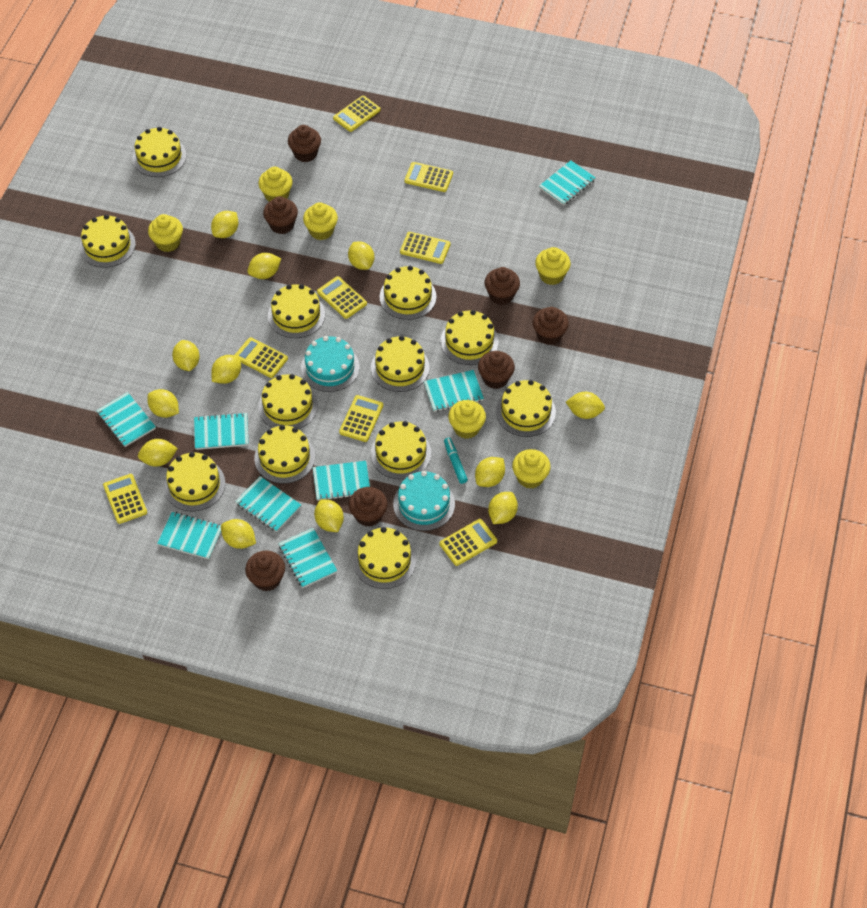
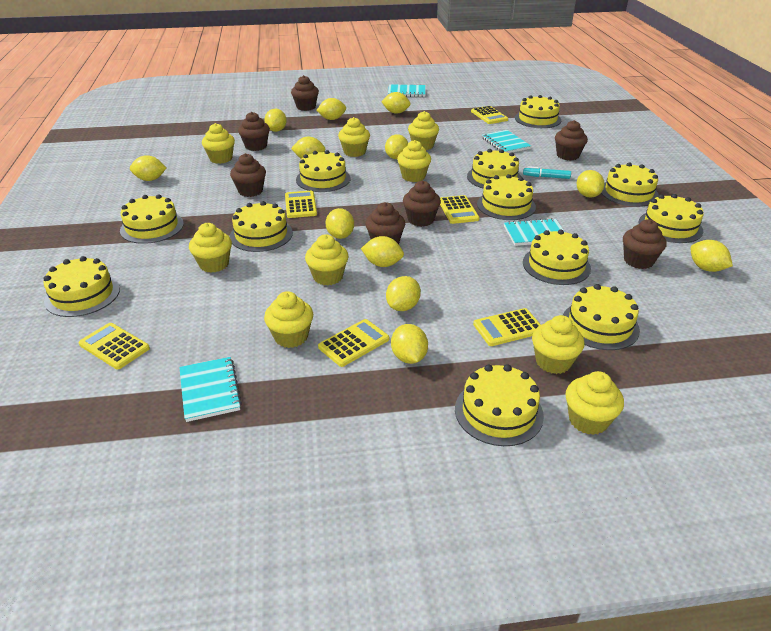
turquoise cake: [301,336,360,392] [393,471,455,531] = 2 -> none = 0
turquoise notebook: [96,392,156,447] [157,512,221,559] [194,412,249,450] [235,476,301,532] [278,528,337,588] [313,461,370,501] [424,370,484,412] [539,160,596,206] = 8 -> [179,357,242,422] [388,84,426,97] [482,130,531,153] [504,218,565,246] = 4
yellow calculator: [103,474,147,524] [235,337,288,378] [317,276,367,319] [333,96,381,132] [339,395,383,442] [400,232,450,264] [404,162,453,192] [440,519,497,566] = 8 -> [78,323,150,370] [285,191,317,218] [318,319,389,367] [440,195,480,224] [471,106,508,124] [473,308,541,346] = 6
yellow cupcake: [148,214,183,252] [258,167,293,202] [303,202,338,240] [448,400,486,439] [512,449,551,489] [535,247,571,285] = 6 -> [189,223,232,273] [202,123,235,164] [264,291,313,348] [305,234,349,286] [338,117,370,157] [397,140,431,182] [408,111,439,150] [532,315,584,374] [566,371,624,435] = 9

